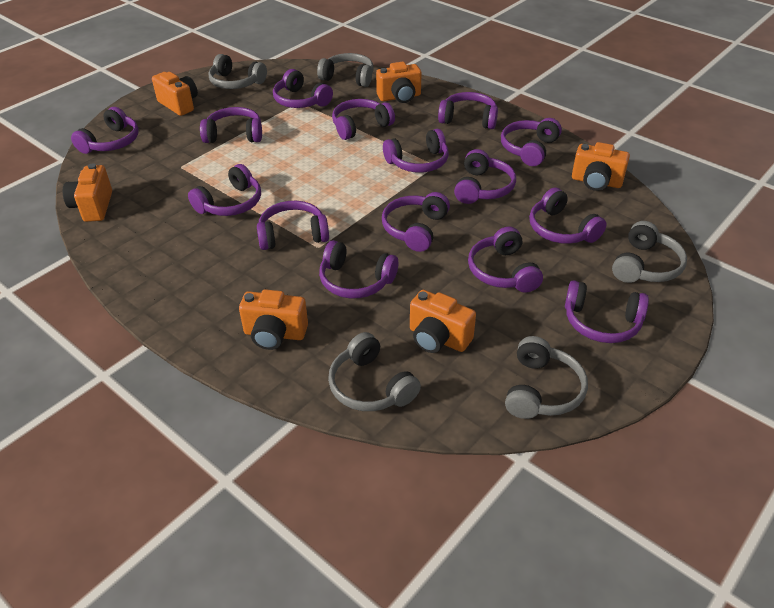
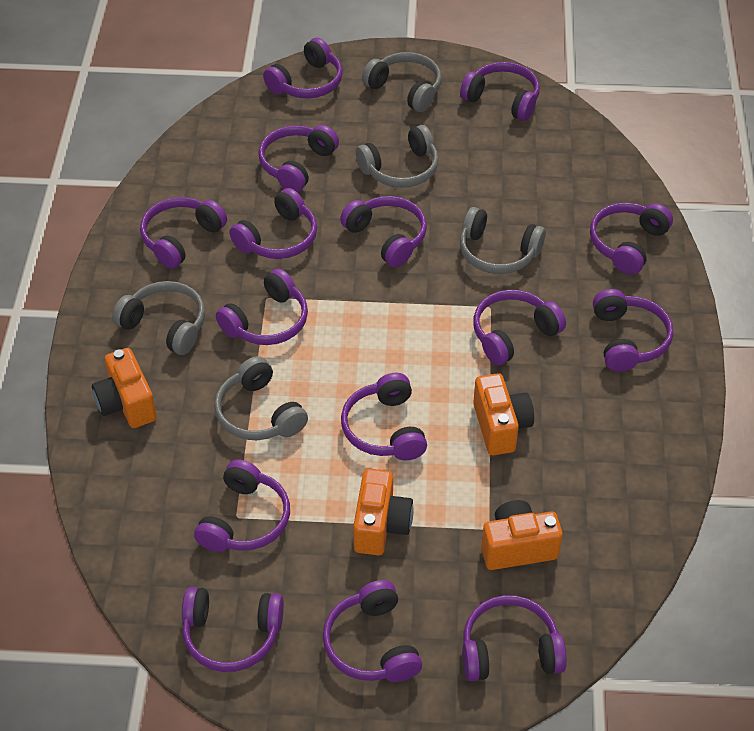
orange camera: [63,163,112,222] [152,72,198,116] [239,289,308,350] [376,62,422,103] [410,290,476,353] [572,142,630,191] = 6 -> [92,348,157,428] [353,469,414,555] [473,373,534,455] [481,500,563,570] = 4

